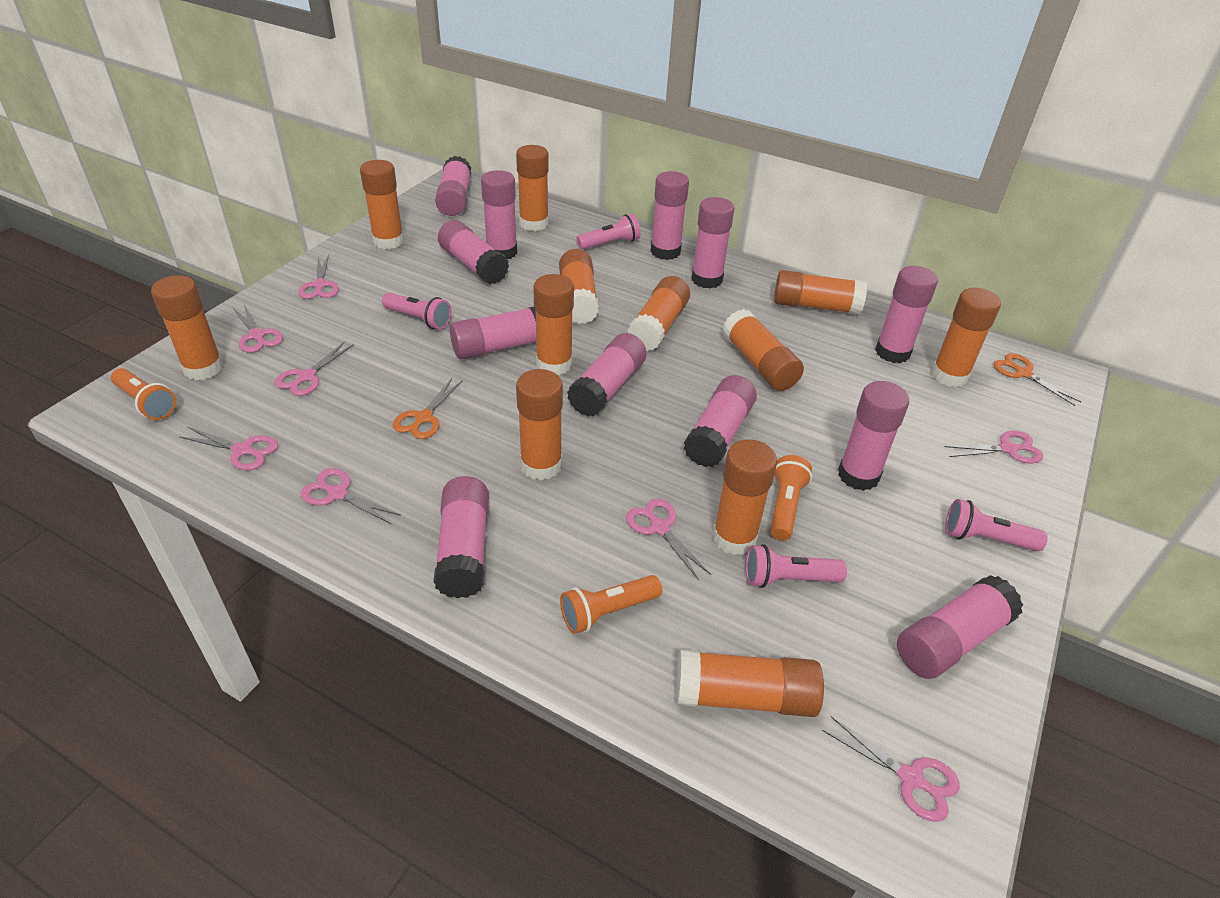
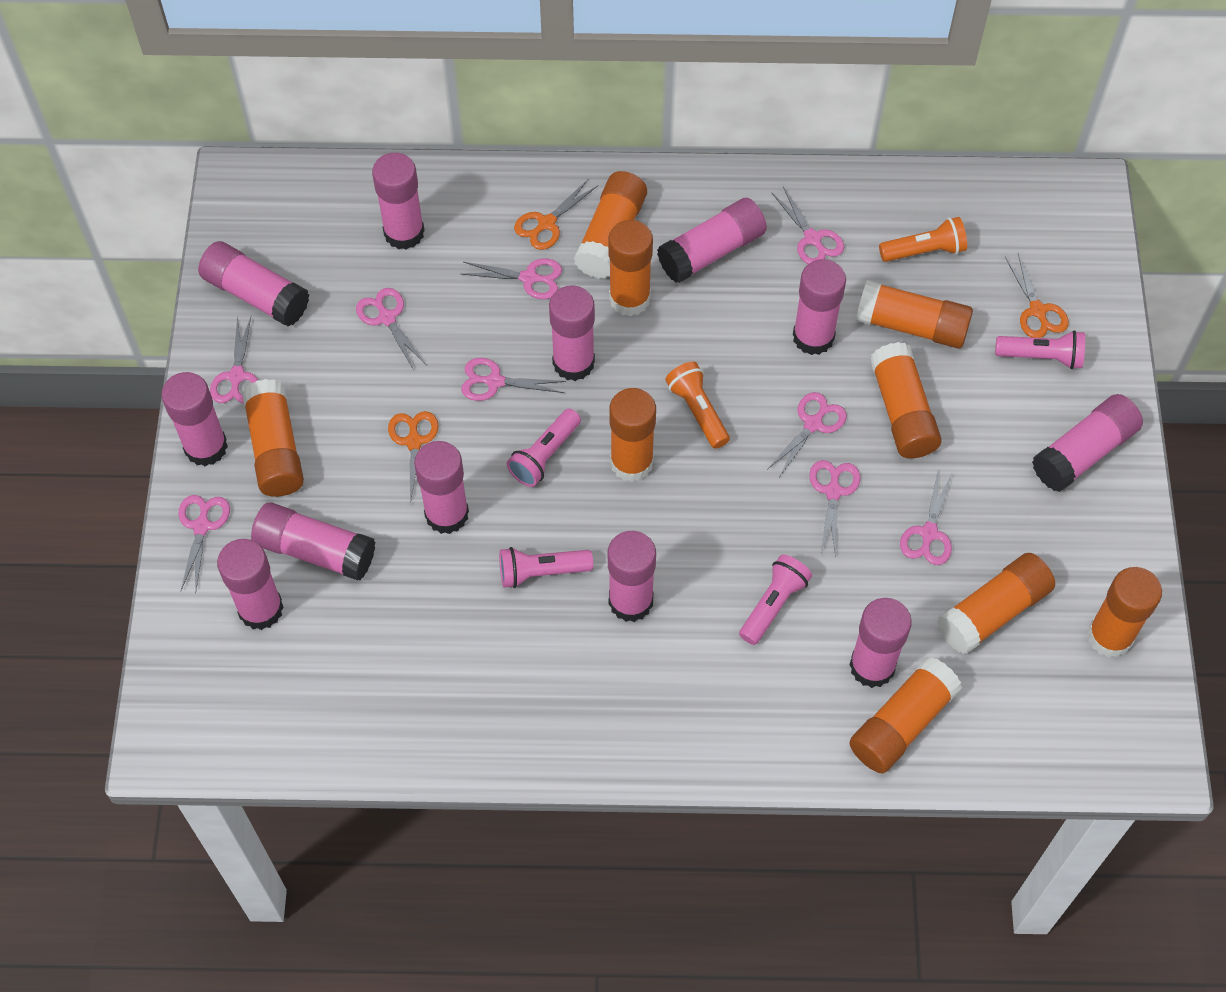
orange flashlight: [111,368,176,420] [560,575,662,634] [770,455,812,540] = 3 -> [665,361,730,449] [879,217,967,262] = 2
orange glue stick: [151,275,223,380] [360,160,404,249] [516,145,549,231] [516,369,563,480] [533,274,574,375] [559,249,599,324] [628,276,690,351] [676,650,824,717] [712,439,777,555] [722,309,804,391] [774,270,867,315] [931,288,1001,387] = 12 -> [242,379,304,497] [574,171,647,279] [608,220,653,316] [609,388,656,482] [849,657,962,773] [856,280,973,348] [870,342,942,459] [937,553,1055,654] [1087,567,1162,658] = 9
orange scissors: [393,378,463,439] [993,353,1081,406] = 2 -> [388,411,439,504] [514,179,598,250] [1005,253,1069,338] = 3
pink scissors: [179,427,278,470] [232,304,283,353] [275,341,354,396] [298,254,339,299] [300,468,401,524] [626,499,711,580] [822,716,960,822] [944,431,1044,464] = 8 -> [179,495,230,590] [210,316,258,403] [356,288,426,370] [461,358,566,401] [462,258,562,299] [767,392,847,476] [771,187,844,264] [809,460,860,557] [900,472,952,565] = 9

